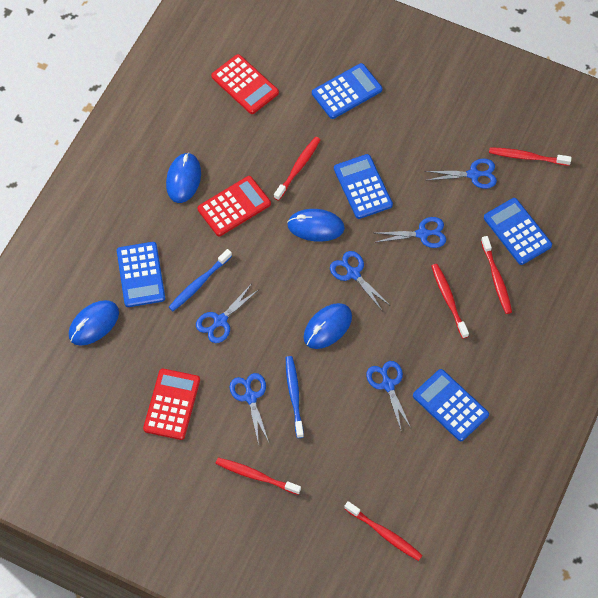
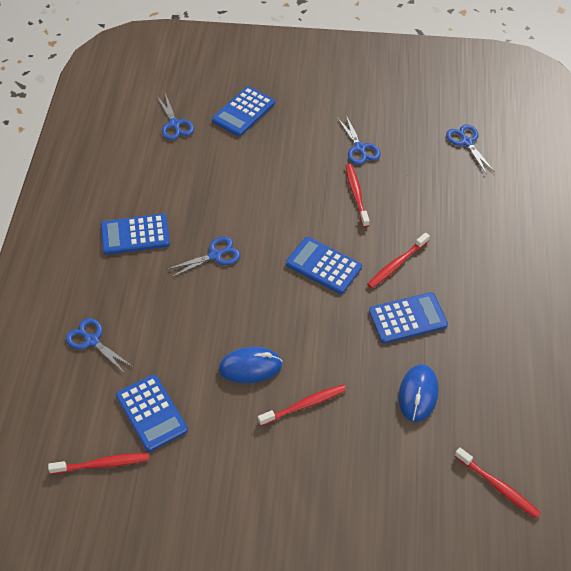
blue mouse: [69,300,119,346] [166,152,201,203] [287,209,345,242] [303,303,352,349] = 4 -> [219,347,283,383] [398,364,438,422] = 2
blue scissors: [196,285,258,343] [230,373,269,445] [330,251,389,310] [366,361,411,430] [374,217,446,248] [425,159,497,189] = 6 -> [66,318,133,373] [156,93,194,140] [166,236,240,277] [338,115,381,165] [446,125,495,175] = 5
blue toothbrush: [169,249,232,311] [286,356,304,438] = 2 -> none = 0
red calculator: [143,369,200,440] [198,176,271,236] [211,54,279,114] = 3 -> none = 0
red toothbrush: [215,458,301,495] [274,137,321,201] [344,501,423,561] [431,264,469,339] [481,236,512,314] [489,147,572,166] = 6 -> [48,453,149,474] [258,384,346,426] [346,164,370,227] [367,233,430,288] [455,448,541,519] = 5

